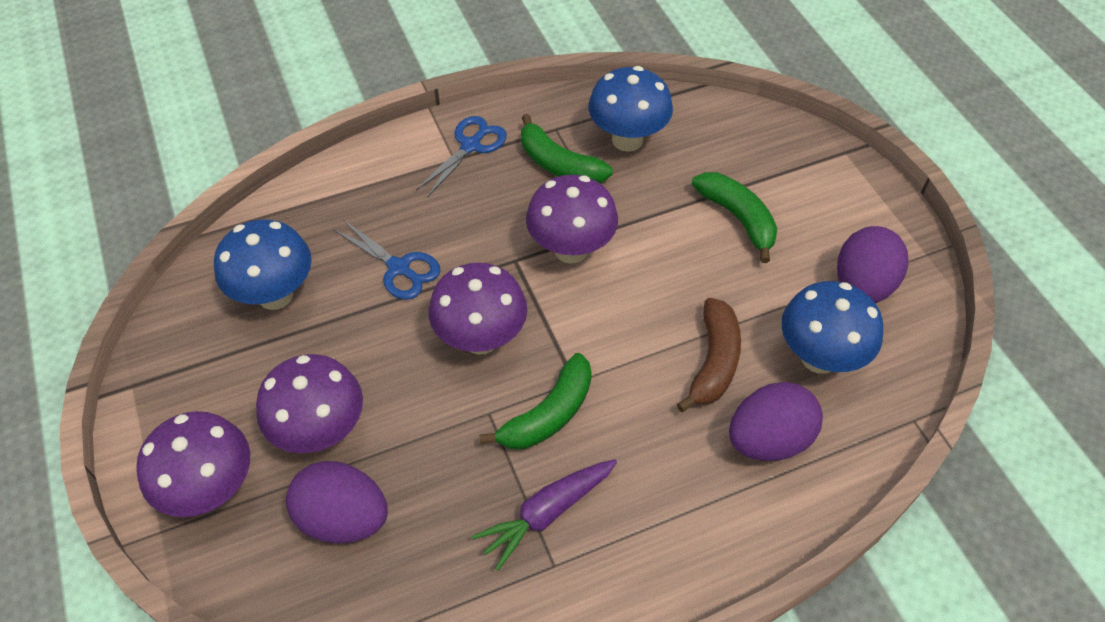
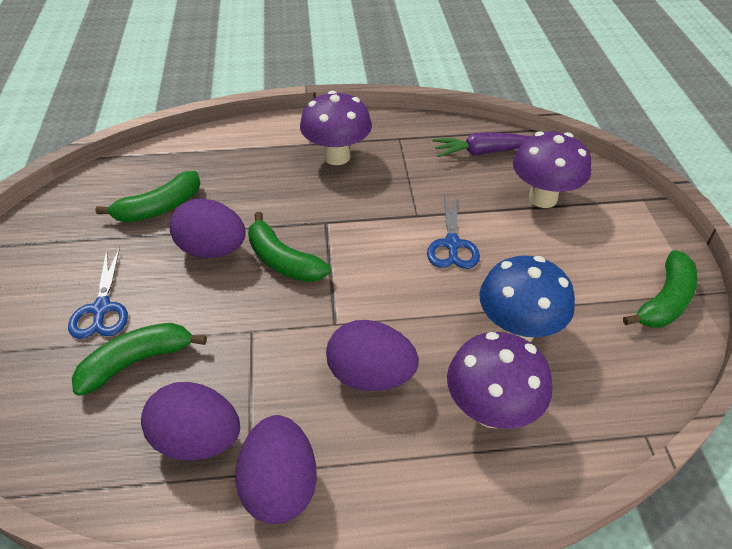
blue mushroom: [214,219,312,310] [588,66,673,152] [781,281,883,374] = 3 -> [479,255,575,342] = 1
brown banana: [677,298,741,412] = 1 -> none = 0
green banana: [479,353,592,450] [521,114,613,183] [692,172,777,263] = 3 -> [72,323,207,396] [95,171,200,223] [248,212,331,282] [623,250,698,328] = 4
purple egg: [286,461,388,544] [729,382,823,461] [837,226,908,303] = 3 -> [141,382,240,461] [169,199,246,258] [235,415,317,524] [326,320,419,391] = 4
purple mushroom: [136,411,250,517] [256,354,363,453] [429,263,527,355] [526,175,618,264] = 4 -> [300,91,372,165] [447,332,552,429] [513,131,591,208] = 3

